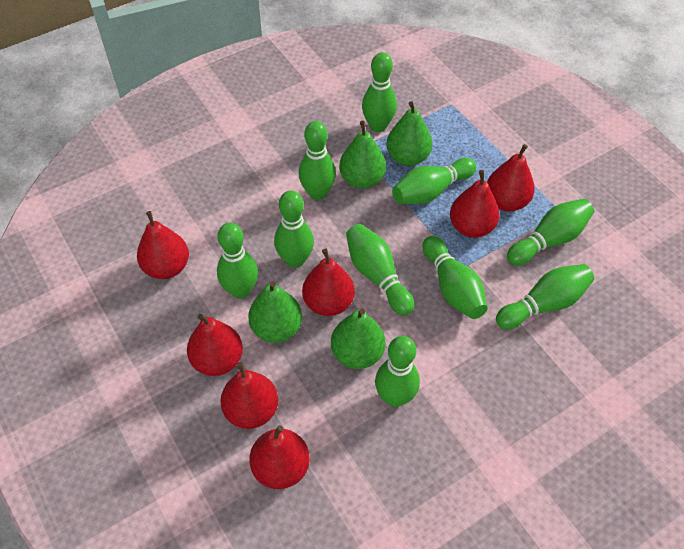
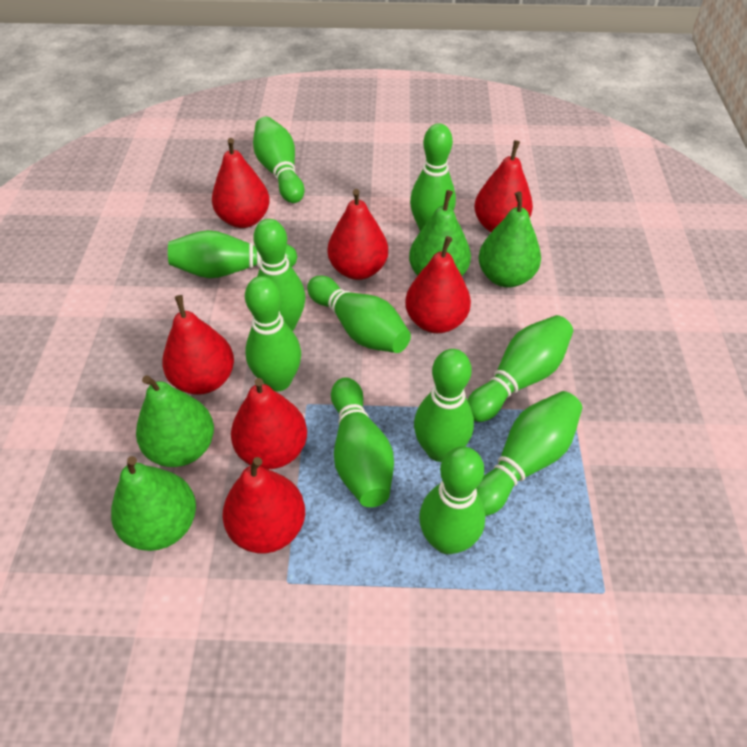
green bowling pin: [217,223,258,299] [274,191,314,268] [299,121,336,200] [346,224,414,316] [362,52,397,132] [375,336,420,407] [392,158,476,204] [422,236,488,319] [496,264,594,329] [507,199,594,266] = 10 -> [168,230,297,278] [245,276,301,391] [253,117,304,203] [254,219,306,331] [307,275,411,353] [331,377,394,507] [410,123,456,231] [414,349,474,462] [419,446,486,554] [467,315,573,422] [476,391,582,516] = 11

